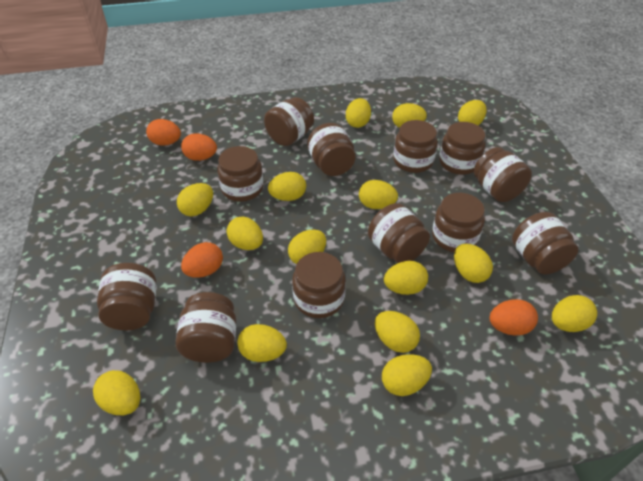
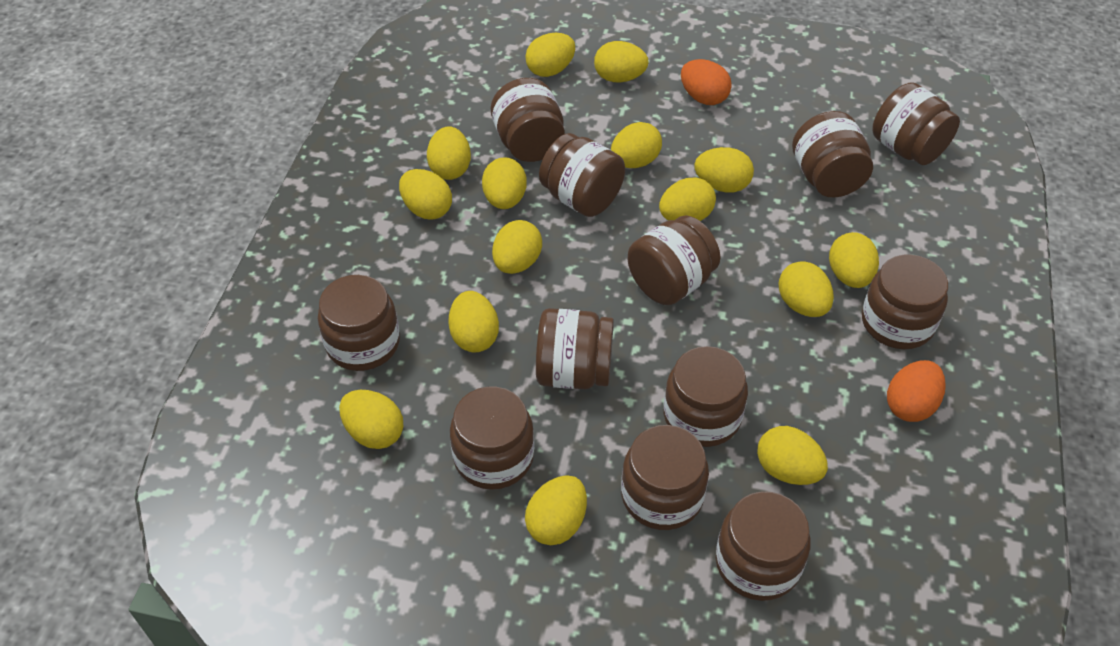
orange egg: [146,119,181,146] [181,133,217,161] [181,242,223,278] [490,299,538,335] = 4 -> [681,59,732,105] [887,360,946,422] = 2

